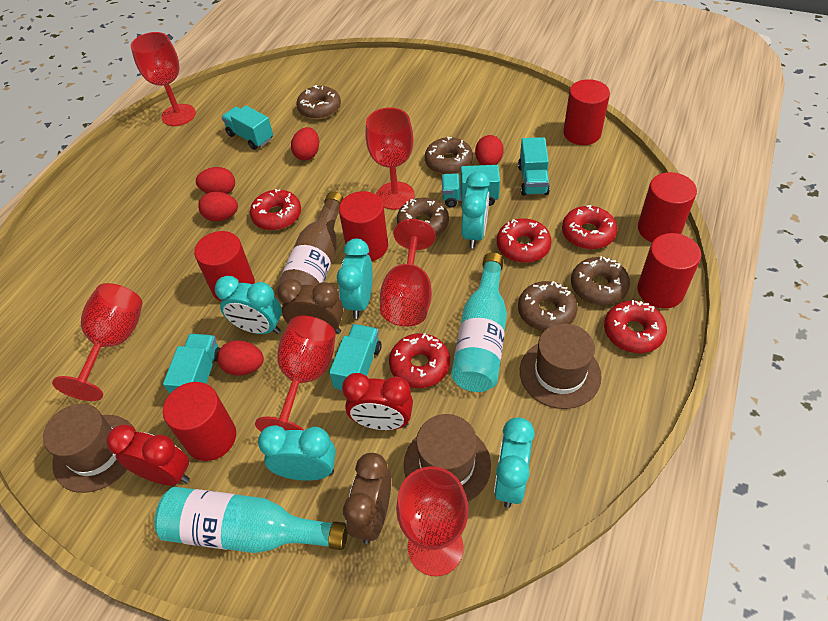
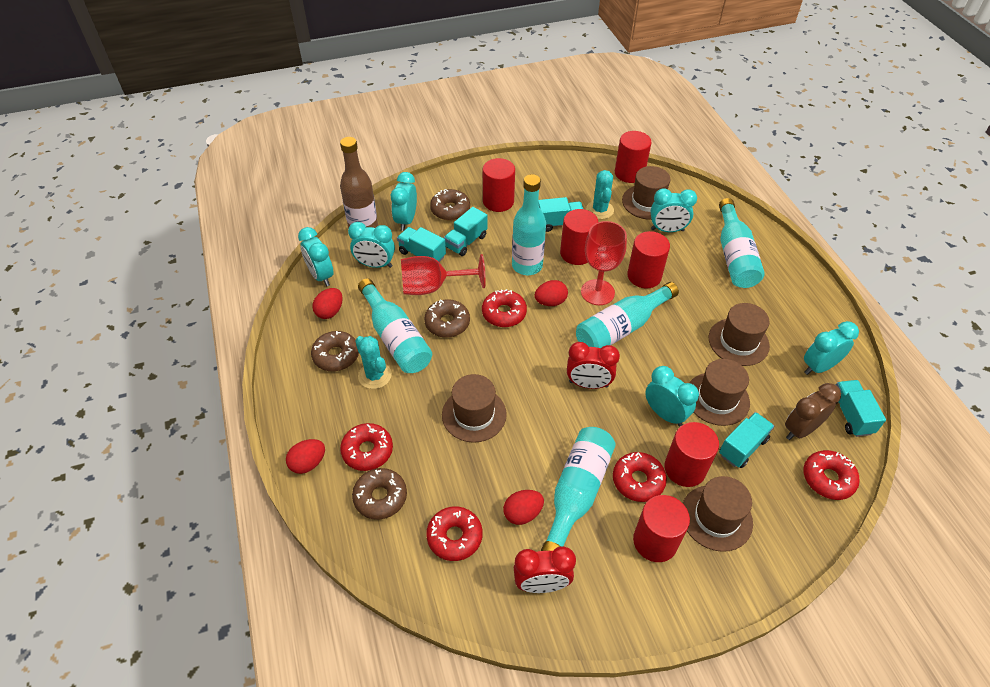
brown clock: [277,279,343,334] [343,453,391,544] = 2 -> [785,383,841,440] = 1
brown donut: [296,85,341,119] [397,197,449,237] [425,137,473,174] [518,281,578,331] [571,256,630,305] = 5 -> [311,331,359,371] [352,468,407,520] [424,299,470,338] [430,189,470,221] = 4
brown hat: [43,404,136,493] [404,414,491,502] [520,323,602,409] = 3 -> [442,374,507,443] [622,166,671,220] [683,476,753,552] [689,359,750,426] [709,303,770,366] = 5
red egg: [196,167,235,194] [198,192,238,222] [217,340,264,376] [291,127,319,160] [475,135,504,165] = 5 -> [286,439,325,474] [312,288,343,319] [503,490,544,525] [534,280,568,306] = 4
red goblet: [52,283,143,401] [131,32,196,126] [255,316,336,432] [366,107,415,210] [380,219,435,327] [396,466,469,576] = 6 -> [401,254,486,295] [581,221,627,305] = 2
turquoise bottle: [154,487,348,553] [451,252,507,392] = 2 -> [358,278,432,373] [512,174,546,275] [541,427,616,551] [576,282,679,348] [719,198,765,288] = 5
turquoise cactus: none = 0 -> [355,336,392,389] [586,170,614,219] = 2
turquoise clock: [215,276,282,334] [258,425,336,481] [337,239,373,319] [461,172,490,249] [494,417,535,508] = 5 -> [298,227,334,287] [348,222,395,268] [391,172,417,231] [645,366,699,427] [650,188,697,232] [804,321,859,375] = 6

